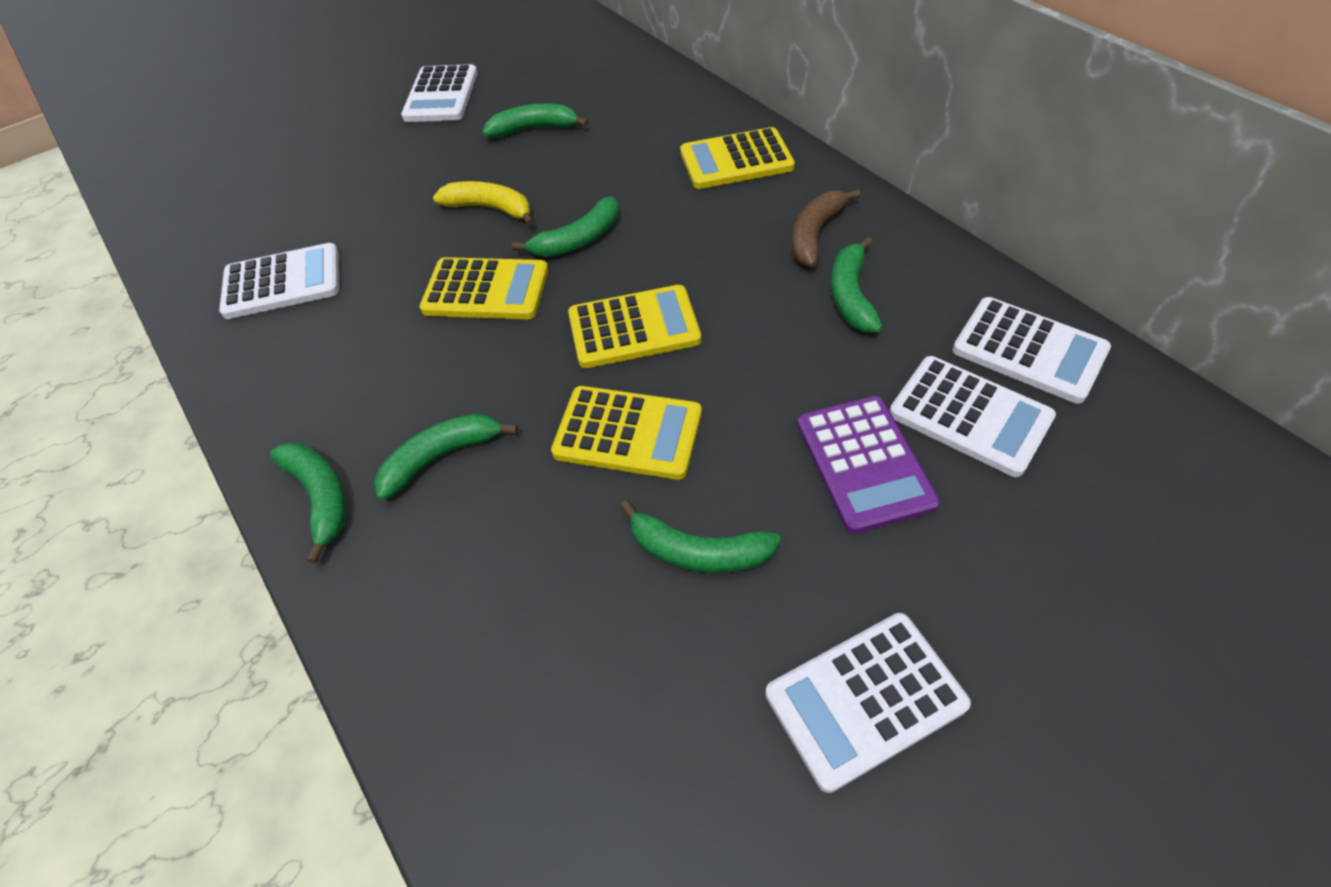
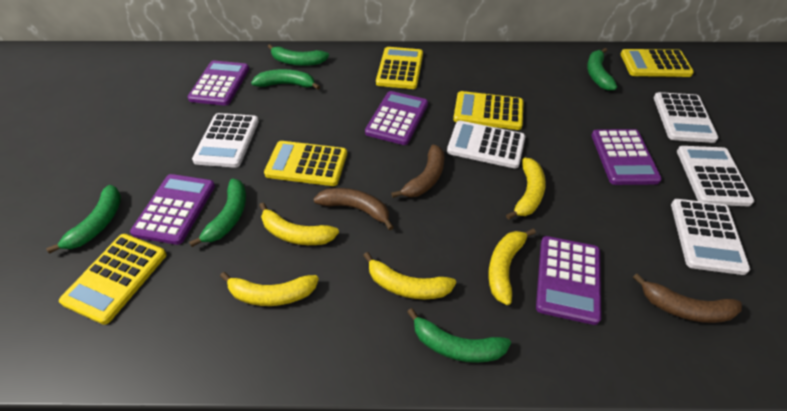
brown banana: [792,189,860,267] = 1 -> [314,188,394,230] [391,144,444,198] [633,274,742,323] = 3
purple calculator: [797,396,940,534] = 1 -> [130,174,215,245] [187,61,249,106] [365,91,428,145] [536,236,601,325] [591,129,662,185] = 5
yellow banana: [433,181,534,226] = 1 -> [220,272,319,306] [259,203,339,245] [363,252,456,299] [488,228,536,305] [506,158,546,220] = 5
yellow calculator: [420,257,548,319] [551,386,702,480] [568,285,701,368] [680,127,795,189] = 4 -> [59,234,167,325] [264,141,347,186] [376,47,423,89] [453,91,524,130] [621,49,694,77] = 5

